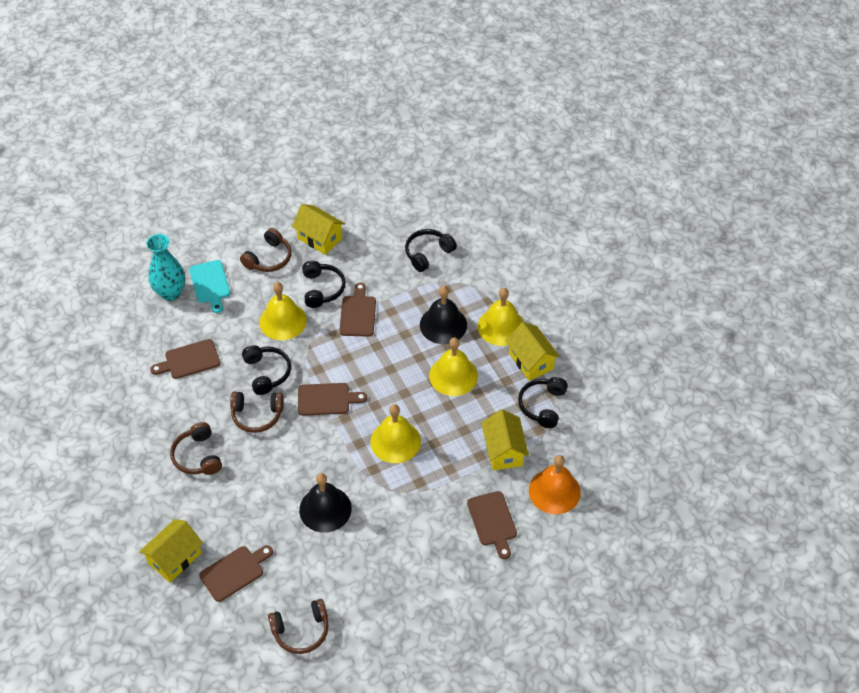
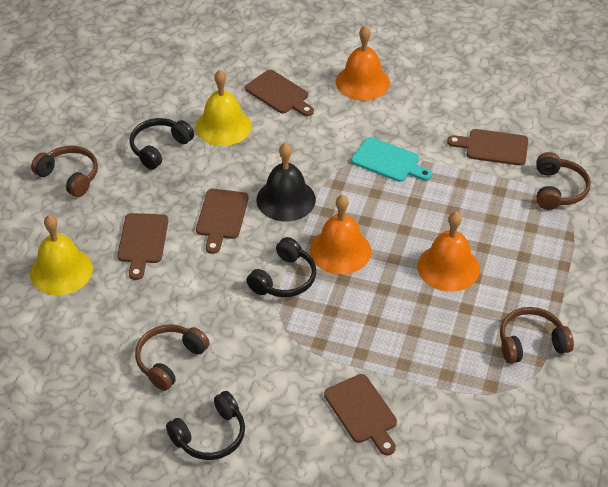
black bell: [299,473,352,533] [420,286,467,344] = 2 -> [257,143,316,221] = 1
black headphones: [242,345,291,395] [302,261,346,308] [405,229,457,272] [518,377,568,428] = 4 -> [130,118,194,170] [166,391,245,460] [247,237,316,297] = 3
orange bell: [529,455,581,514] = 1 -> [310,195,371,274] [336,26,390,100] [417,212,480,292] = 3
turquoise vase: [146,234,185,301] = 1 -> none = 0
yellow bell: [259,282,307,340] [370,404,421,463] [429,337,478,396] [478,288,524,346] = 4 -> [30,215,93,295] [195,70,252,146] = 2
yellow house: [139,519,203,583] [292,204,345,255] [482,409,529,470] [505,322,560,381] = 4 -> none = 0

